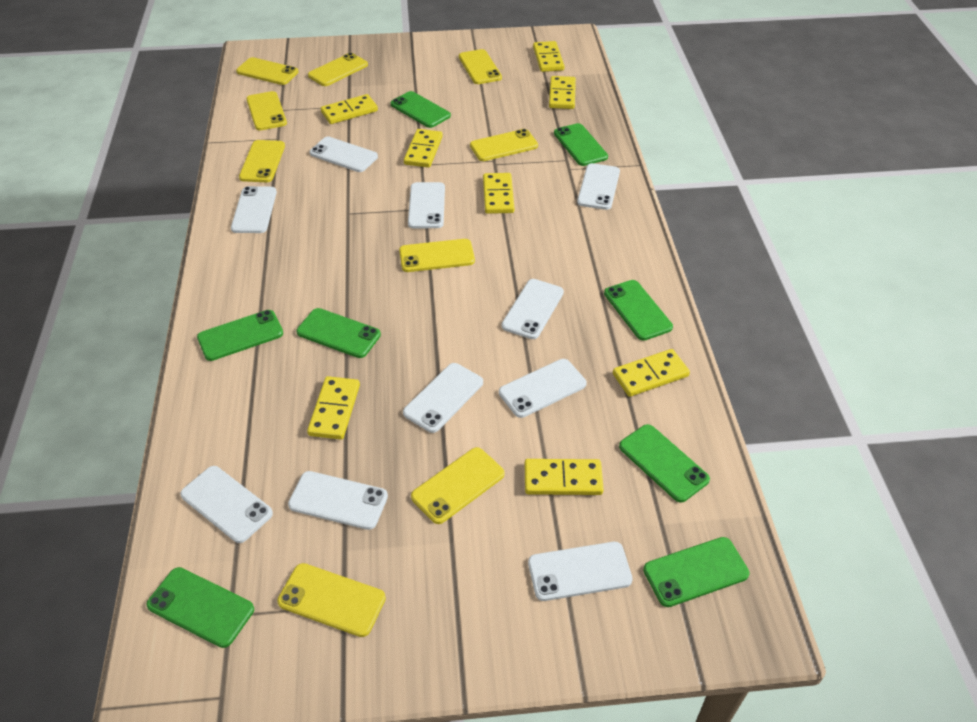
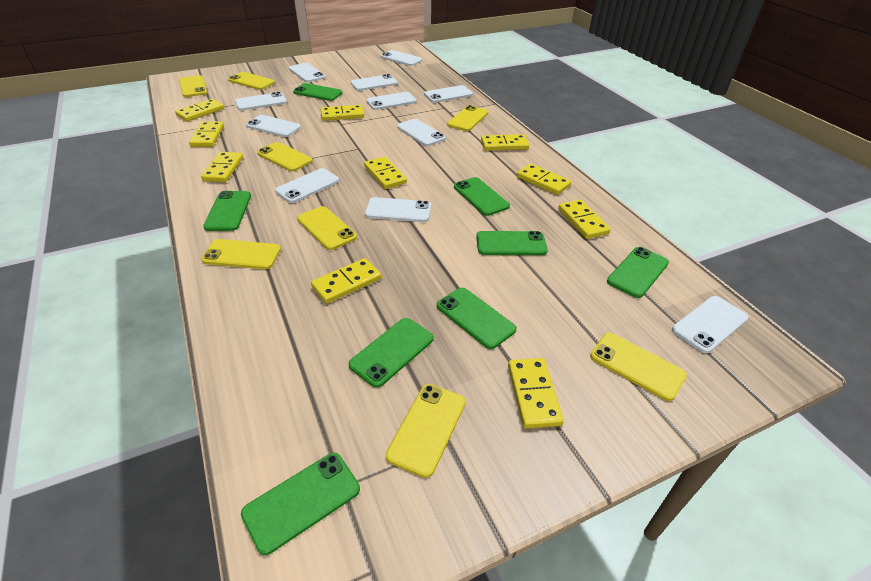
white phone: [180,466,273,543] [231,186,277,233] [288,471,388,530] [310,136,378,172] [403,363,483,433] [408,182,445,228] [499,359,586,418] [502,279,564,339] [528,542,633,601] [577,163,620,210] = 10 -> [235,92,287,111] [246,115,301,137] [275,168,339,203] [289,63,325,82] [351,74,398,91] [365,197,431,222] [366,92,416,110] [381,50,422,66] [397,119,446,146] [424,85,473,103] [672,296,748,353] = 11
yellow domino: [307,376,360,440] [321,94,378,124] [404,129,443,168] [483,173,514,214] [525,459,604,495] [533,41,565,72] [549,76,576,109] [613,349,690,397] = 8 -> [175,99,224,121] [189,121,224,147] [201,152,243,182] [311,258,381,304] [321,105,364,121] [364,157,407,189] [481,134,529,151] [508,358,564,428] [517,164,571,195] [558,200,611,239] = 10
yellow phone: [236,57,299,85] [239,140,285,182] [246,91,287,131] [277,563,386,637] [308,53,368,86] [399,239,475,272] [411,447,505,524] [459,49,502,84] [470,129,538,161] = 9 -> [179,75,208,97] [201,239,281,269] [228,72,275,90] [257,142,312,172] [297,206,357,250] [386,384,466,478] [447,105,488,131] [590,333,687,401] = 8

